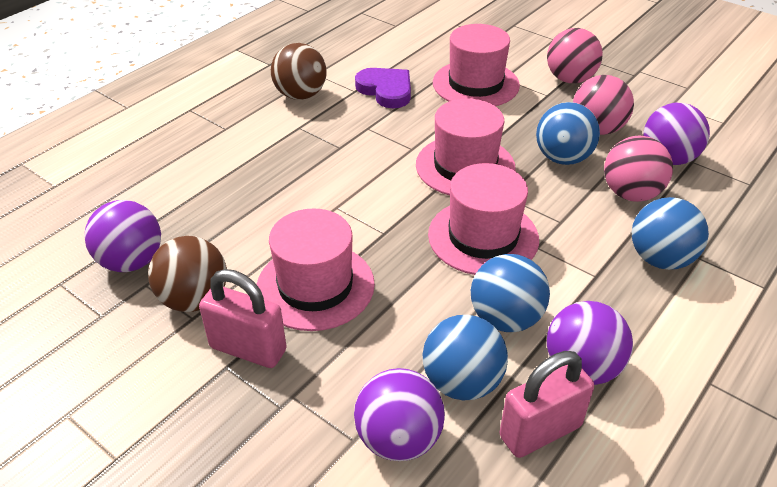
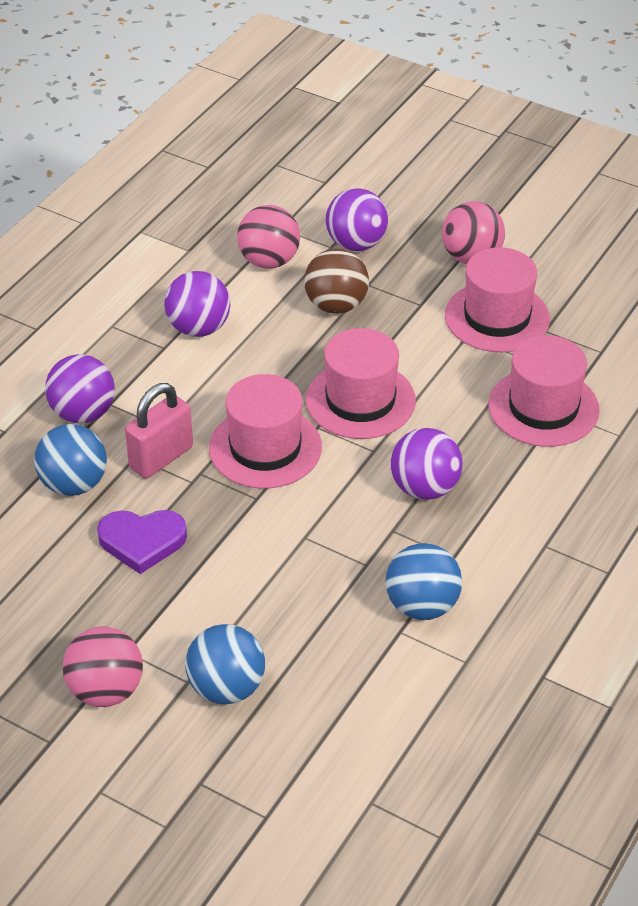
blue ball: [423,315,508,400] [471,254,550,332] [536,102,600,165] [632,197,709,270] = 4 -> [34,424,107,496] [185,624,265,704] [386,543,462,620] = 3
brown ball: [148,236,227,312] [271,43,327,100] = 2 -> [304,248,369,314] = 1
pink padlock: [199,269,287,368] [499,351,594,458] = 2 -> [125,383,193,479] = 1

